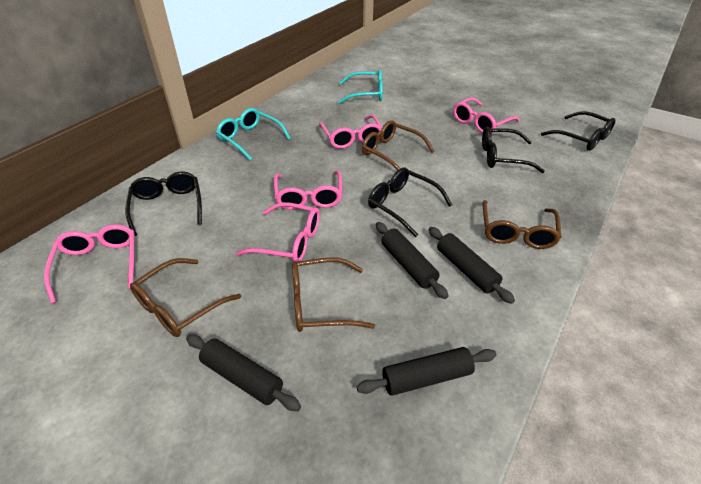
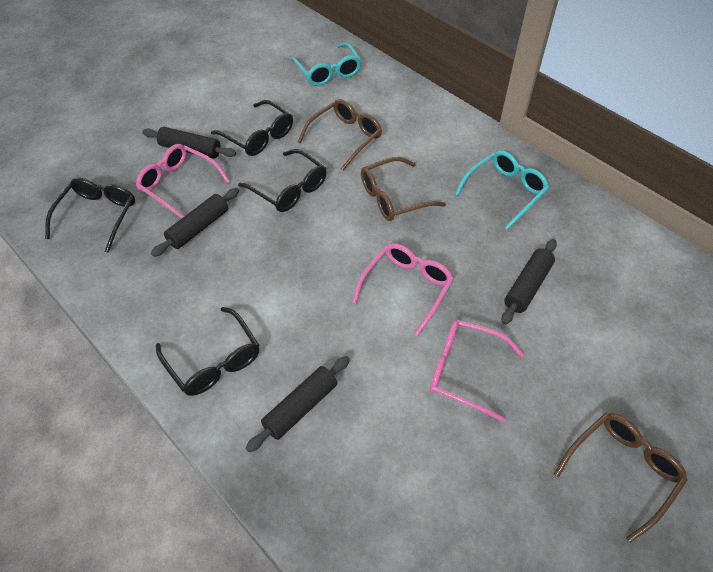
brown glasses: [130,258,241,337] [292,258,375,332] [362,120,434,170] [483,200,562,249] = 4 -> [298,99,382,170] [361,157,446,221] [554,413,688,543] = 3
pink glasses: [44,224,135,304] [236,202,320,262] [274,170,342,210] [319,115,382,149] [453,97,520,133] = 5 -> [136,144,230,219] [352,243,454,337] [430,320,524,423] = 3

